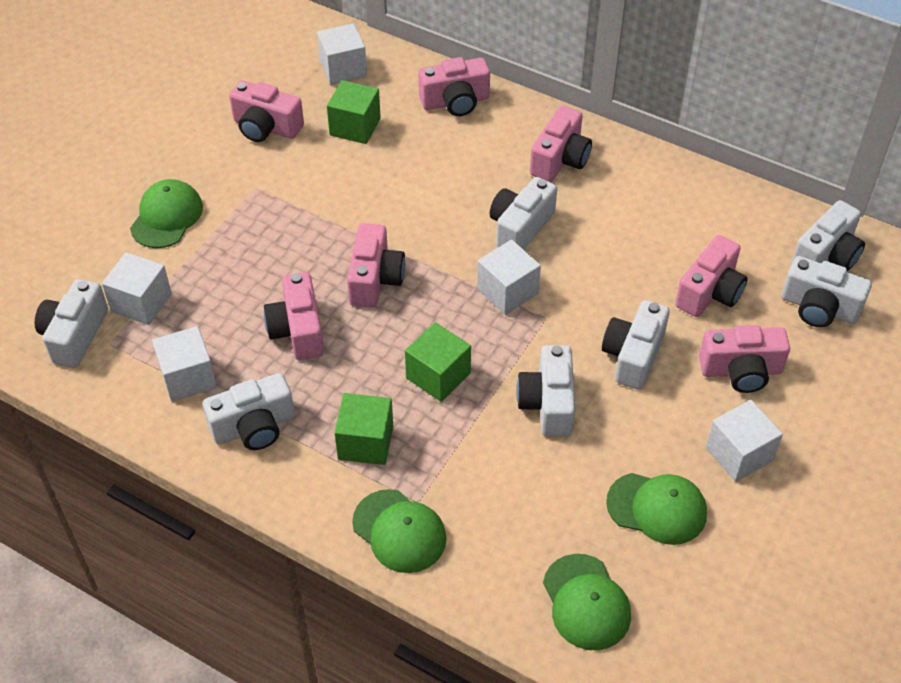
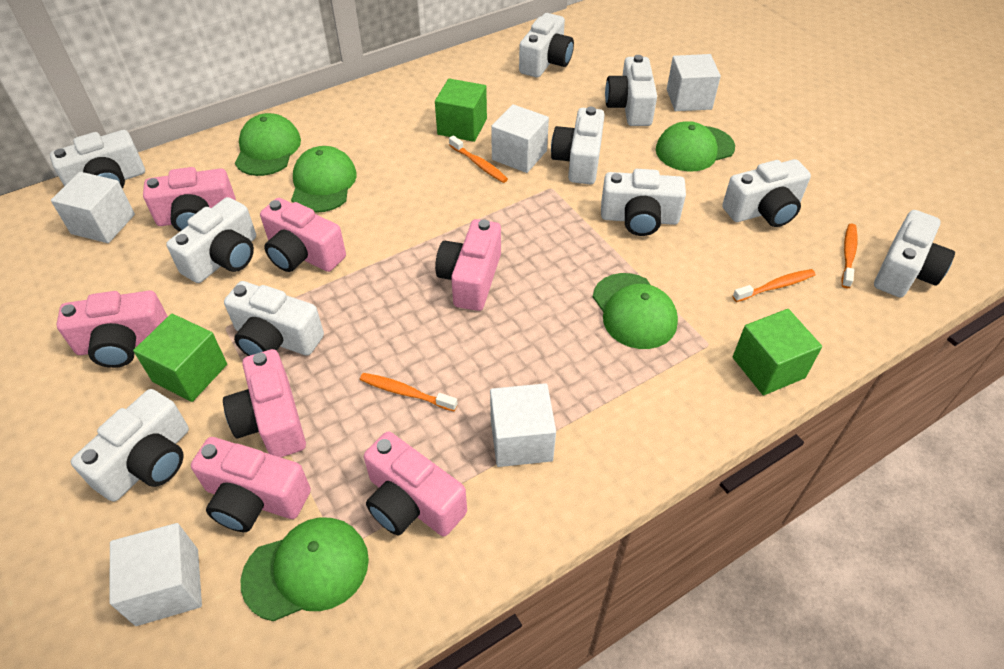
green cap: [130,179,203,248] [352,489,447,573] [543,554,631,650] [606,473,707,545] = 4 -> [235,113,301,176] [241,517,369,621] [291,146,357,213] [593,273,678,349] [656,121,735,171] = 5
orange toothbrush: none = 0 -> [360,373,458,411] [449,136,508,183] [732,269,816,302] [842,224,857,288] = 4
white camera: [35,279,108,368] [203,373,295,450] [490,177,557,250] [516,345,575,436] [602,300,670,390] [781,256,872,328] [791,200,865,271] = 7 -> [50,130,145,189] [71,389,189,502] [166,197,256,283] [224,281,324,356] [519,13,574,78] [551,107,605,184] [601,169,686,236] [605,55,657,126] [722,159,811,227] [874,210,955,298] = 10

